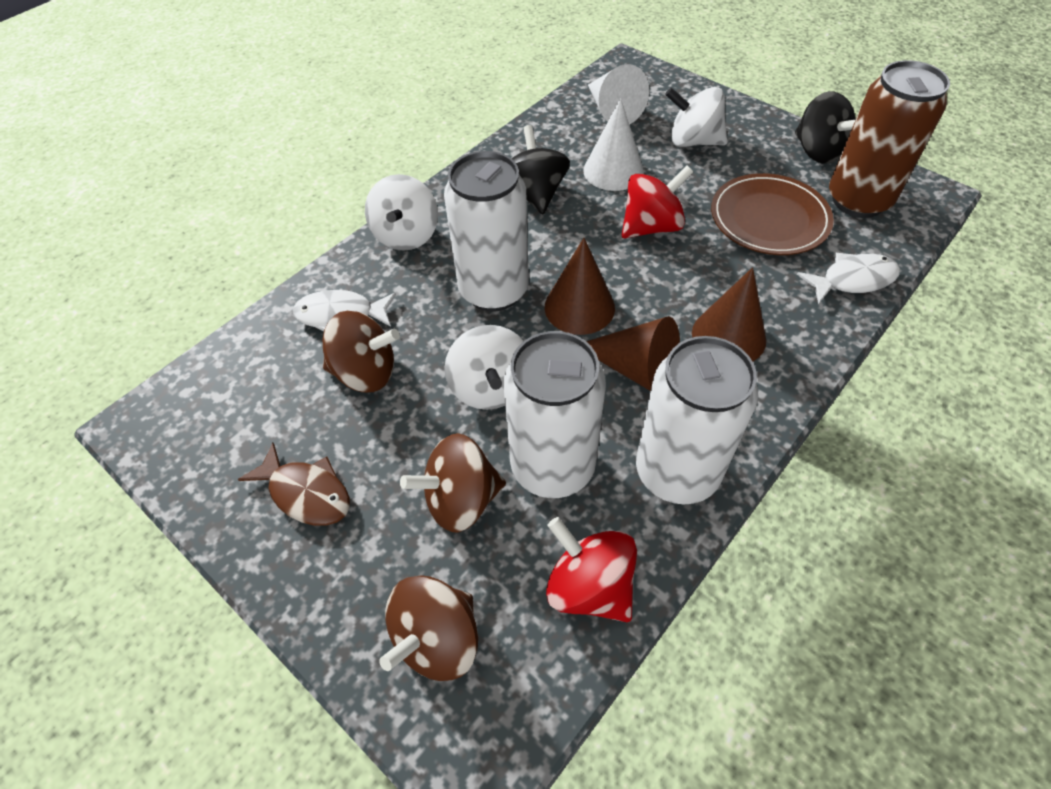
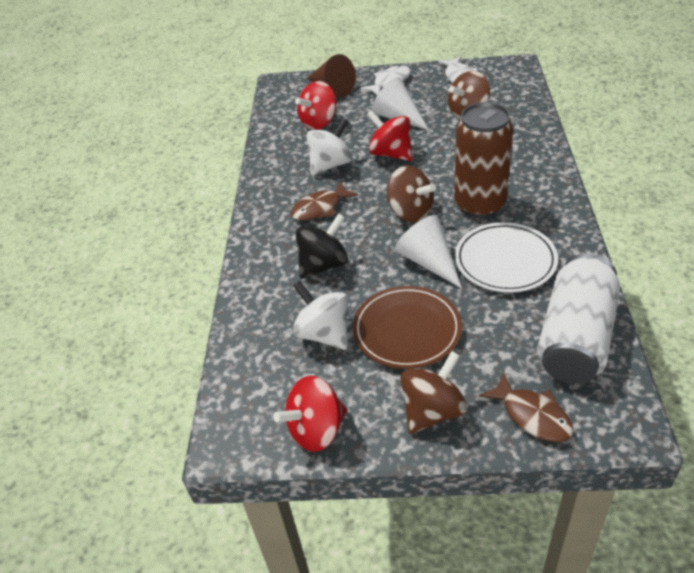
black spinning top: [512,125,570,214] [795,91,856,164] = 2 -> [296,213,348,279] = 1
brown cone: [545,238,615,335] [586,316,680,391] [692,267,766,361] = 3 -> [307,54,356,97] = 1
brown fish: [238,442,350,526] = 1 -> [291,181,358,221] [479,373,573,442] = 2
red spinning top: [546,517,637,622] [622,165,693,238] = 2 -> [273,376,348,452] [295,81,336,130] [367,110,412,161] = 3
white can: [444,151,529,311] [504,331,606,498] [636,336,758,504] = 3 -> [537,254,620,384] = 1
white plate: none = 0 -> [455,222,558,293] = 1
white spinning top: [365,174,438,251] [444,325,523,410] [665,87,728,147] = 3 -> [293,281,348,350] [306,118,352,176] = 2

